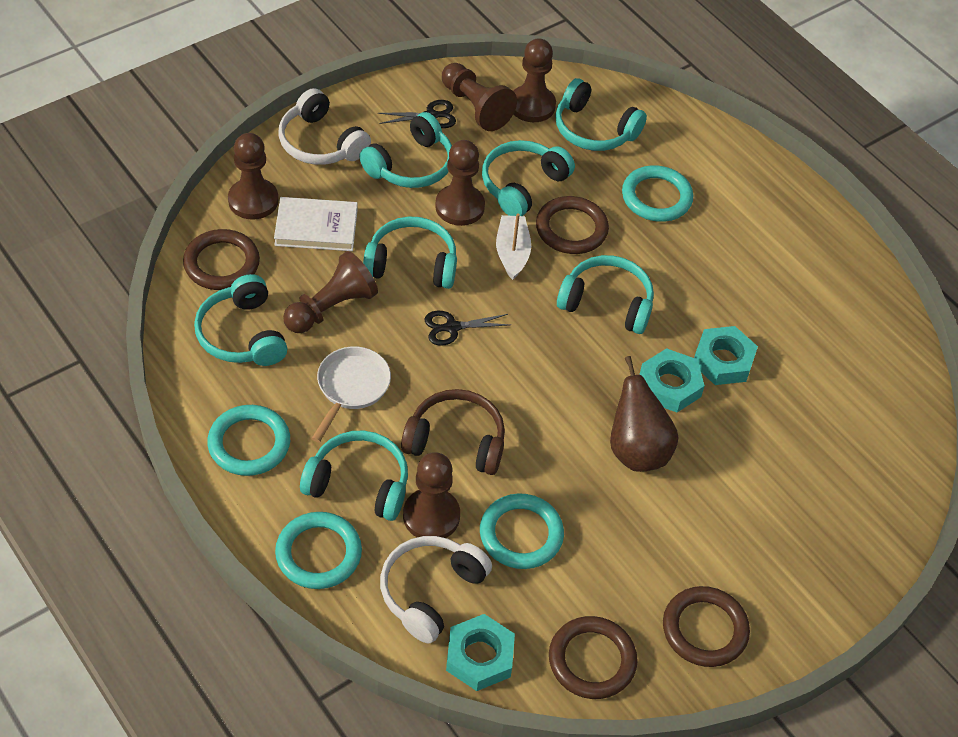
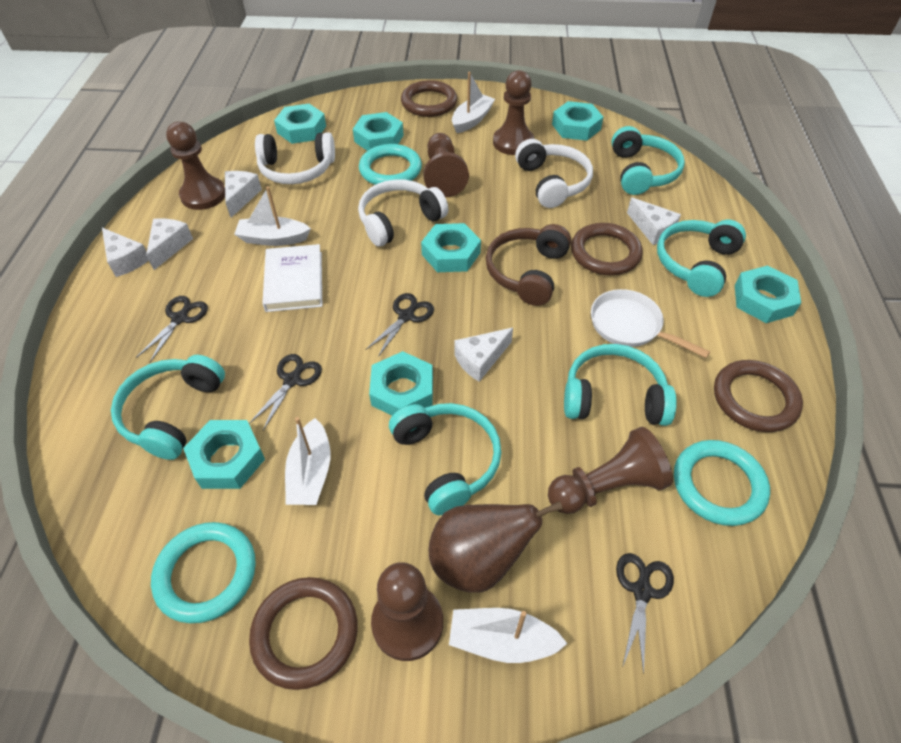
black scissors: [378,100,456,128] [424,311,510,346] = 2 -> [136,296,208,363] [249,354,322,430] [365,293,434,357] [616,553,674,674] = 4
brown pawn: [228,133,278,220] [283,251,378,333] [403,452,460,538] [435,140,485,226] [442,63,517,131] [513,38,556,122] = 6 -> [166,122,225,210] [371,562,443,661] [423,133,469,197] [493,70,534,155] [548,427,673,514] = 5
turquoise headphones: [194,274,288,366] [300,430,408,521] [359,112,452,188] [363,217,457,289] [482,140,575,216] [555,78,647,151] [557,255,654,334] = 7 -> [111,355,225,460] [389,403,501,515] [564,344,677,426] [611,126,685,195] [657,220,746,297] = 5
turquoise nut: [446,614,515,691] [639,348,705,412] [694,326,758,385] = 3 -> [183,420,265,489] [274,104,326,144] [353,112,403,151] [369,351,433,416] [421,223,481,272] [552,101,603,141] [735,266,801,323] = 7
turquoise ring: [207,405,290,476] [275,512,362,589] [480,493,564,569] [622,165,693,222] = 4 -> [151,522,256,623] [359,144,422,185] [674,440,770,526] = 3
white boat: [496,213,531,280] = 1 -> [234,186,311,246] [285,417,330,505] [449,608,568,663] [452,72,495,133] = 4
white cheese: none = 0 -> [102,228,149,277] [146,218,193,270] [225,171,262,218] [454,328,513,382] [627,197,681,245] = 5
white headphones: [278,88,371,165] [380,536,492,643] = 2 -> [255,132,335,184] [358,179,448,247] [515,139,593,208] = 3

